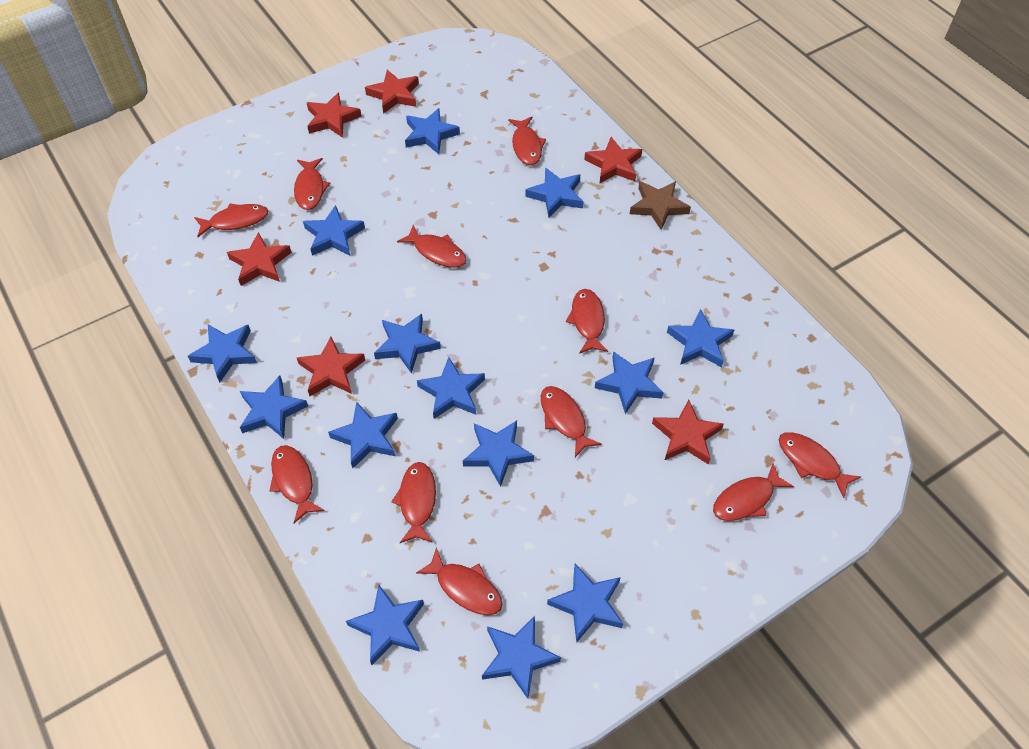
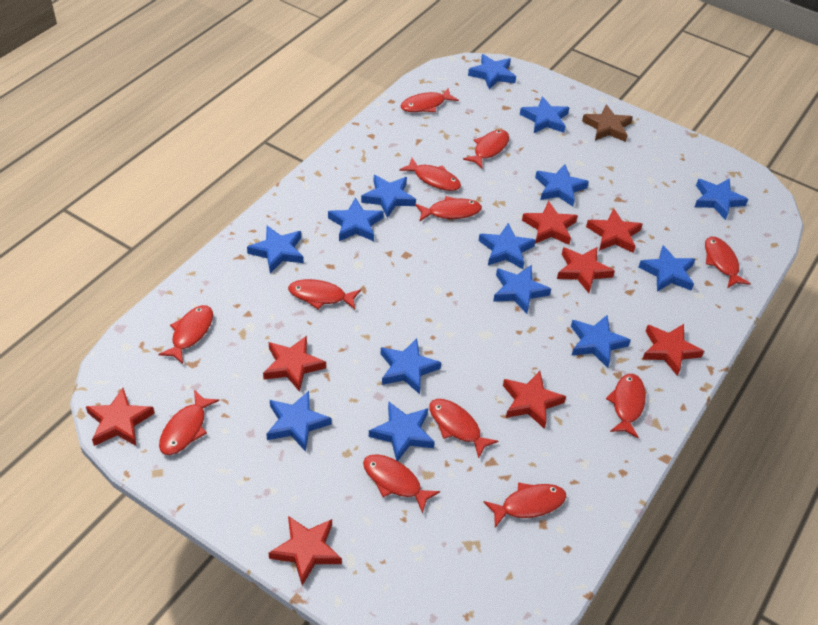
red fish: [194,203,269,237] [270,445,325,523] [294,158,330,210] [391,462,436,543] [397,225,466,268] [416,547,503,615] [508,117,546,166] [541,386,602,457] [566,289,608,354] [713,463,794,521] [779,432,861,498] = 11 -> [158,305,213,364] [159,390,219,455] [288,279,361,309] [363,454,440,514] [399,158,461,191] [400,88,459,112] [415,196,482,222] [429,399,499,458] [463,130,509,168] [484,482,566,527] [606,374,646,439] [705,237,751,288] = 12
red star: [227,232,292,286] [297,337,365,396] [307,92,362,138] [365,70,419,114] [584,137,642,184] [652,399,724,465] = 6 -> [86,388,155,446] [263,336,326,392] [269,516,342,585] [503,371,566,429] [522,201,578,245] [557,247,615,293] [586,208,643,253] [643,324,704,376] = 8

